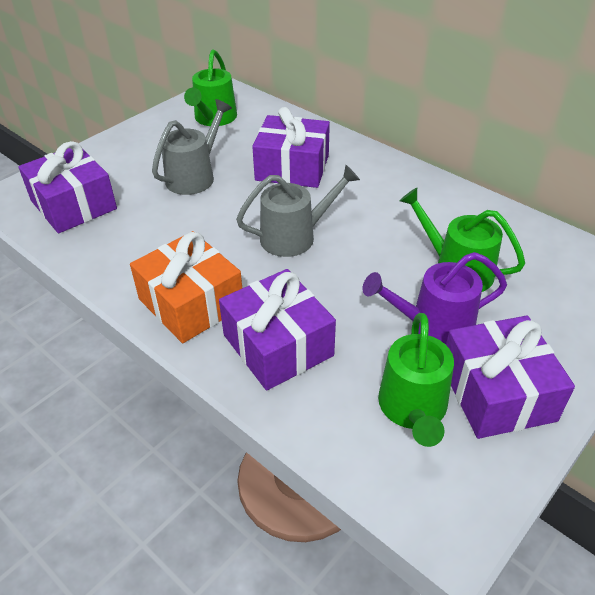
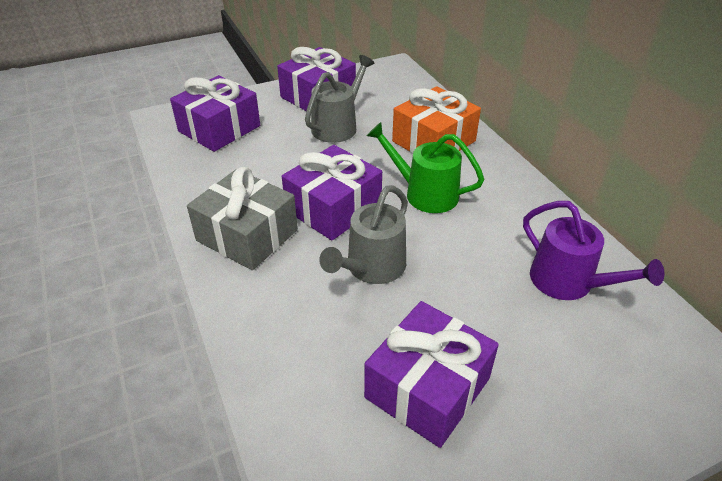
green watering can: [184,50,237,126] [378,313,454,447] [399,188,525,292] = 3 -> [367,122,484,213] = 1
grey gift: none = 0 -> [187,167,298,270] = 1

